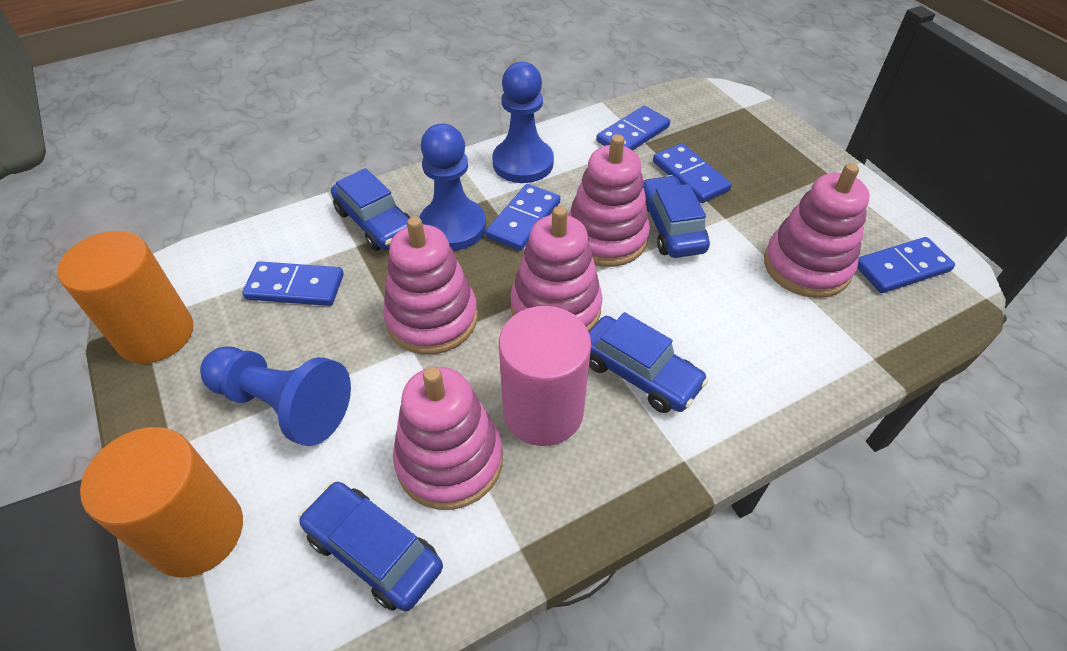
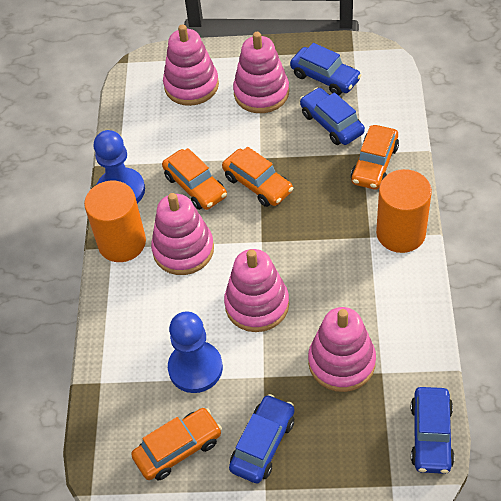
blue domino: [242,261,344,306] [486,184,560,251] [596,106,670,151] [653,143,732,203] [857,237,955,293] = 5 -> none = 0
blue pawn: [200,347,351,446] [419,124,486,251] [492,62,554,183] = 3 -> [94,130,145,203] [168,311,223,393] = 2
orange car: none = 0 -> [131,408,222,480] [162,148,227,210] [222,147,293,207] [351,125,399,190] = 4
pink cylinder: [499,306,591,446] = 1 -> none = 0

